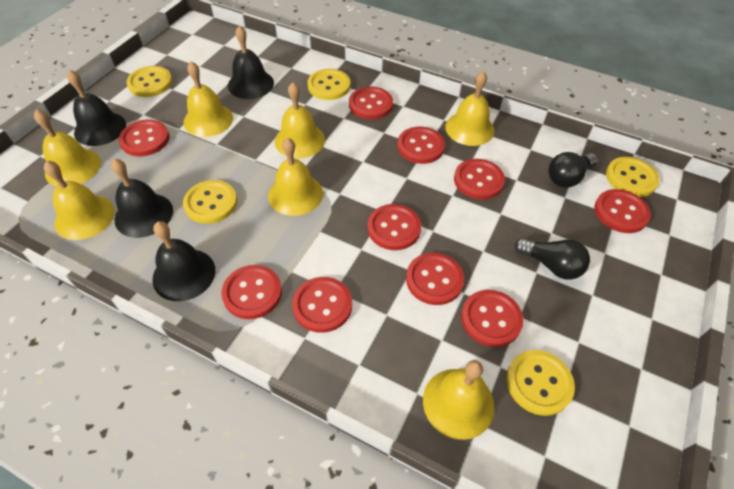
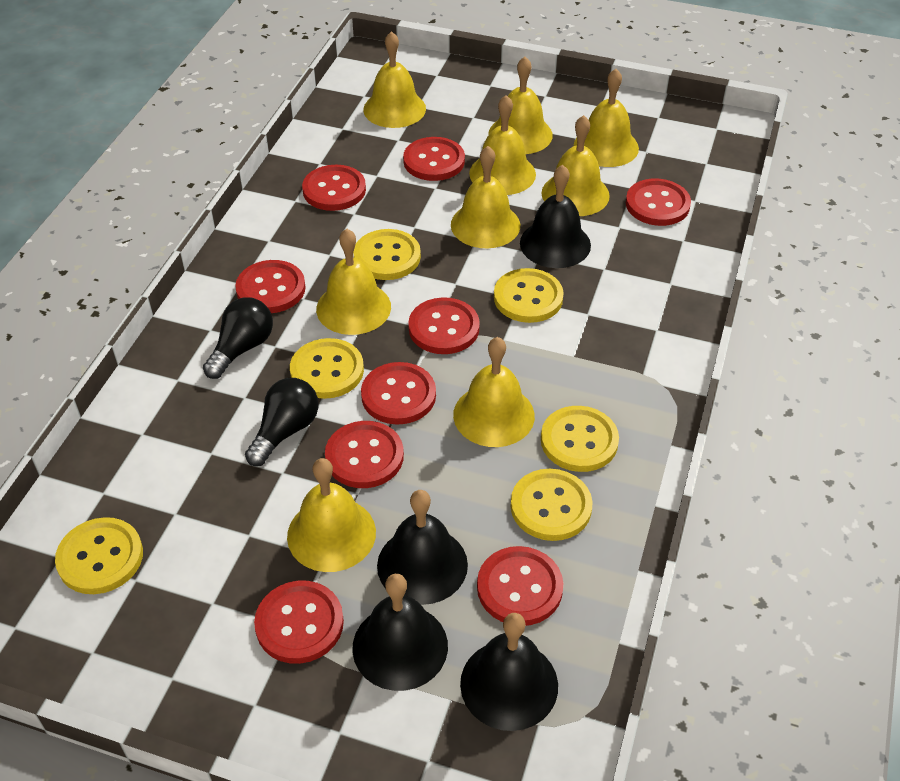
red button: [119,120,169,156] [221,265,282,319] [292,277,352,333] [349,87,393,120] [367,204,421,250] [397,127,445,164] [406,253,464,305] [454,159,505,200] [461,290,524,347] [595,189,651,233] = 10 -> [235,260,305,313] [254,580,344,664] [302,165,366,211] [325,421,404,488] [361,362,436,425] [403,137,465,181] [408,297,480,354] [477,546,563,626] [626,179,691,226] = 9
yellow bell: [34,109,101,186] [44,160,115,240] [183,61,233,137] [268,137,323,216] [275,82,325,158] [423,360,494,440] [445,71,494,146] = 7 -> [287,458,376,572] [316,229,391,335] [363,31,426,128] [451,146,520,248] [453,337,535,447] [469,95,536,195] [488,57,553,154] [541,115,610,216] [574,69,639,167] = 9
yellow button: [126,66,173,97] [183,180,237,224] [307,69,351,100] [507,350,575,416] [606,157,660,197] = 5 -> [55,517,143,594] [290,338,364,399] [354,229,421,280] [494,268,564,323] [510,469,593,541] [541,406,619,472] = 6

